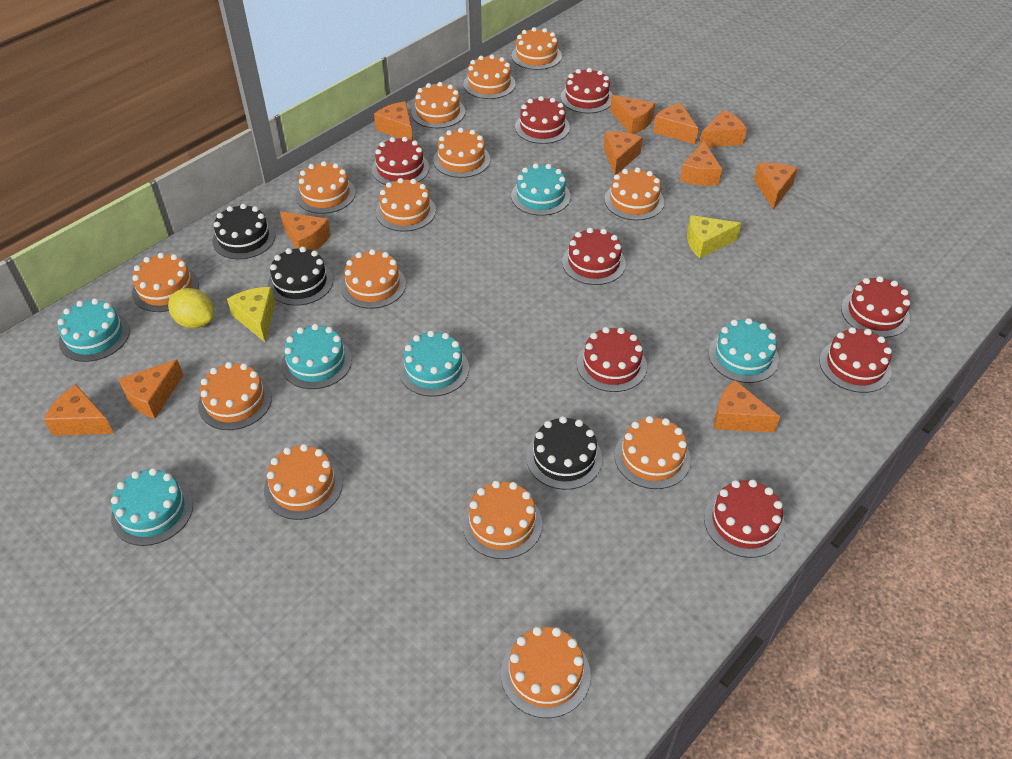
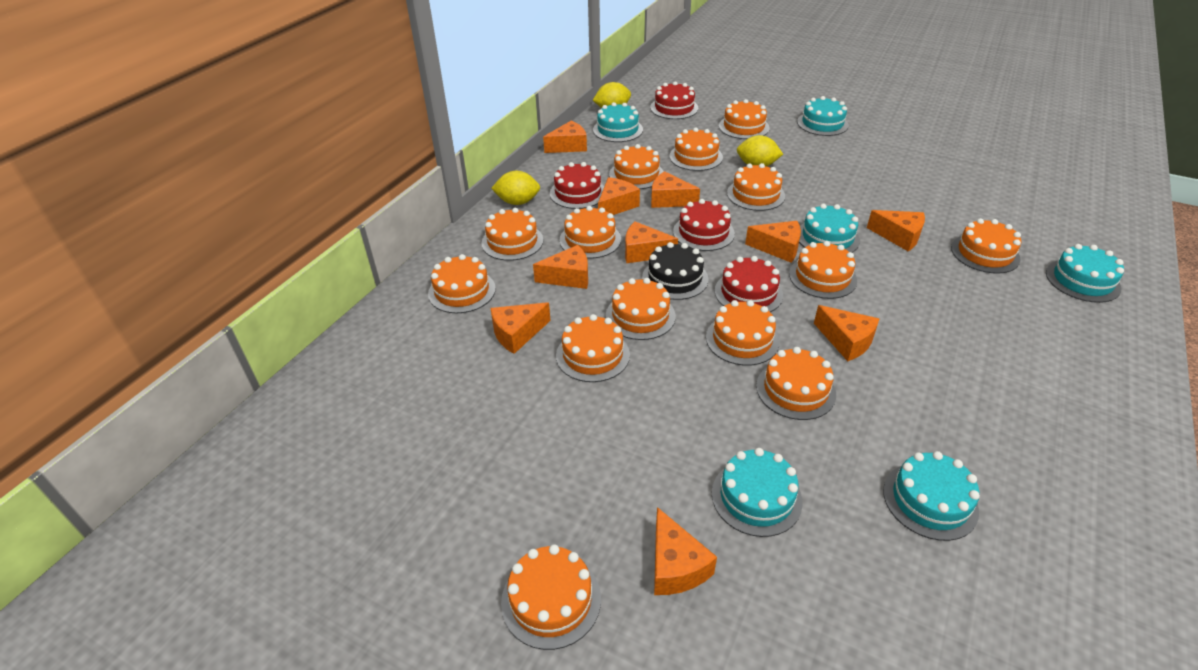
black cake: [212,204,276,259] [268,247,333,306] [526,416,603,490] = 3 -> [642,242,708,300] = 1
orange cheese: [44,385,114,436] [118,359,184,419] [280,211,331,251] [374,101,413,141] [603,131,643,175] [610,95,655,134] [653,103,699,145] [680,141,722,186] [699,110,747,147] [714,380,780,432] [754,163,798,209] = 11 -> [490,302,551,354] [533,245,588,289] [543,121,587,153] [598,177,640,215] [625,222,678,263] [651,171,700,208] [654,507,717,595] [745,221,801,263] [814,305,879,361] [867,210,925,251] = 10
red cake: [372,137,429,185] [515,96,570,144] [560,68,613,113] [562,228,626,285] [577,327,647,392] [704,479,785,558] [819,327,892,393] [841,276,910,338] = 8 -> [550,162,604,209] [650,81,698,119] [673,199,735,251] [714,256,783,312] = 4
yellow cheese: [227,287,275,342] [687,215,742,258] = 2 -> none = 0
yellow lemon: [168,288,214,328] = 1 -> [491,171,540,205] [593,82,631,108] [737,135,783,167] = 3

